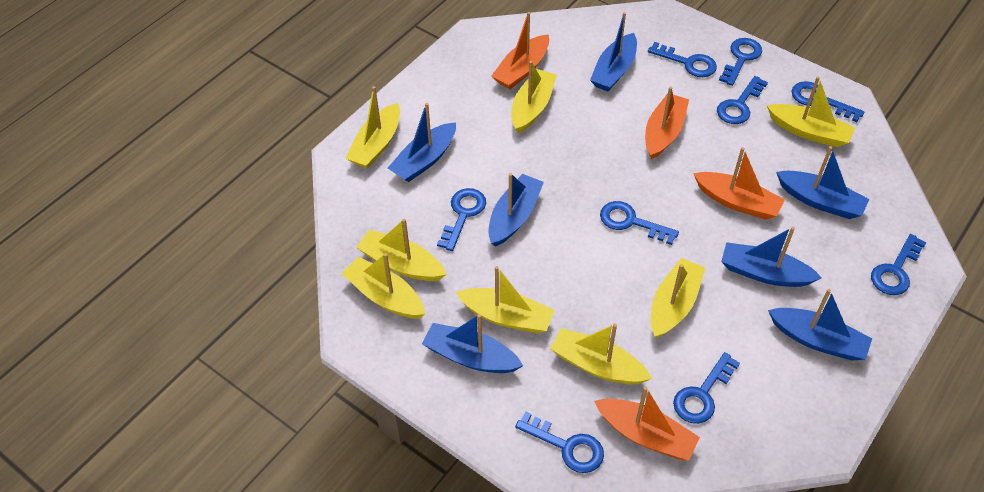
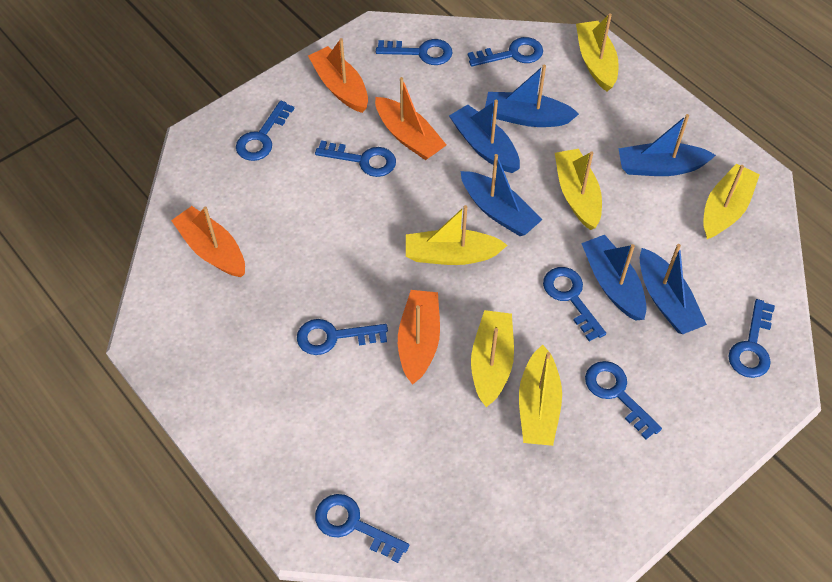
blue boat: [388,103,456,182] [422,314,523,373] [488,173,544,247] [590,12,637,91] [721,227,822,287] [768,289,872,361] [776,146,869,219] = 7 -> [449,100,520,173] [460,154,542,236] [485,65,579,127] [581,235,647,321] [618,114,716,176] [640,244,707,334] = 6
yellow boat: [341,253,425,319] [345,86,400,168] [356,219,447,281] [456,266,555,333] [511,61,557,134] [550,323,652,384] [651,258,705,338] [767,76,855,147] = 8 -> [406,205,507,265] [471,310,514,407] [519,345,562,446] [555,149,602,230] [576,13,619,92] [703,164,760,239] = 6

